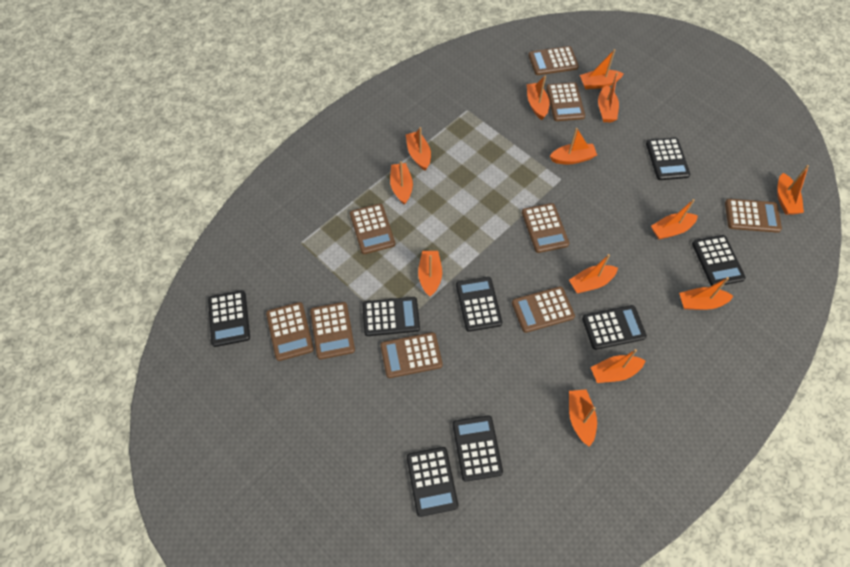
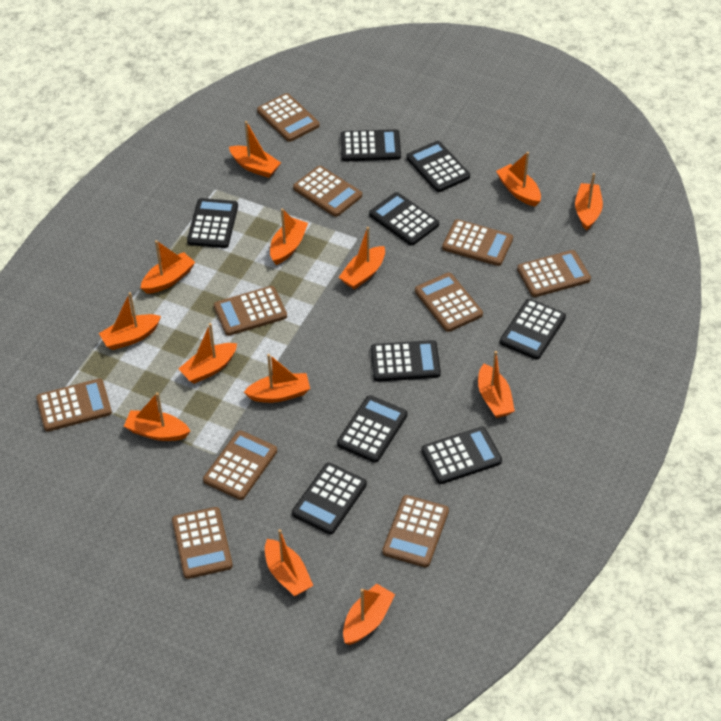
black calculator: [208,290,250,347] [362,297,420,336] [407,447,458,517] [453,415,503,482] [456,277,502,332] [582,305,647,350] [646,138,690,180] [692,235,746,286] = 8 -> [187,198,238,248] [292,463,367,534] [337,395,407,463] [341,129,401,162] [369,192,439,245] [371,340,441,382] [407,141,470,192] [421,427,502,484] [500,299,566,360] = 9
brown calculator: [266,302,314,361] [310,302,355,359] [350,204,395,254] [381,332,443,378] [512,287,575,333] [522,203,569,253] [528,46,579,75] [546,82,585,121] [725,199,782,233] = 9 -> [36,378,112,432] [172,507,233,579] [203,430,277,500] [214,286,287,336] [257,93,320,142] [293,166,362,217] [382,495,449,567] [415,273,483,332] [442,219,513,266] [517,250,591,297] = 10

